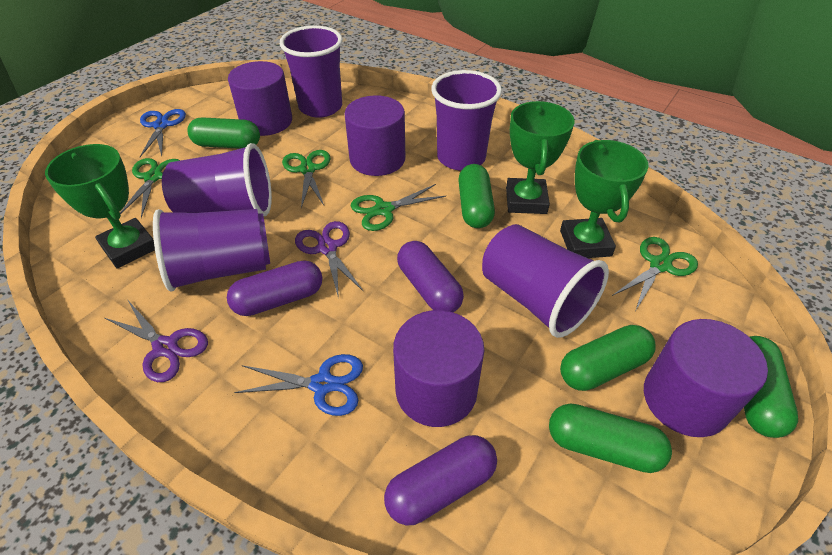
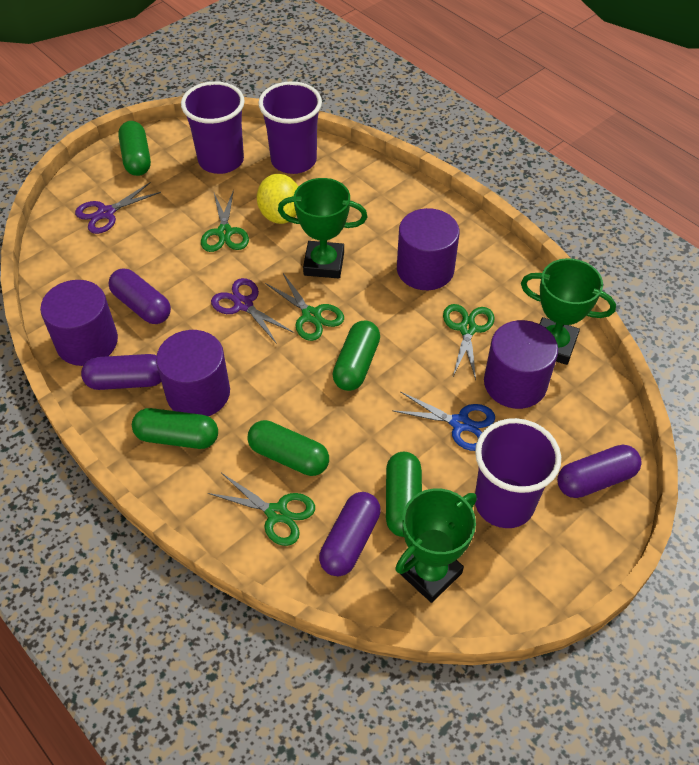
blue scissors: [140,109,186,157] [234,354,363,416] = 2 -> [392,391,495,451] = 1
purple capsule: [227,260,323,316] [384,435,497,525] [397,241,464,312] = 3 -> [81,354,161,390] [108,268,171,324] [319,492,381,576] [557,445,642,498] = 4
purple cup: [153,209,270,291] [162,143,272,216] [280,26,343,118] [431,70,502,171] [482,224,609,338] = 5 -> [181,81,245,174] [258,81,322,174] [475,418,561,528] = 3
yellow lemon: none = 0 -> [257,174,299,224] = 1

